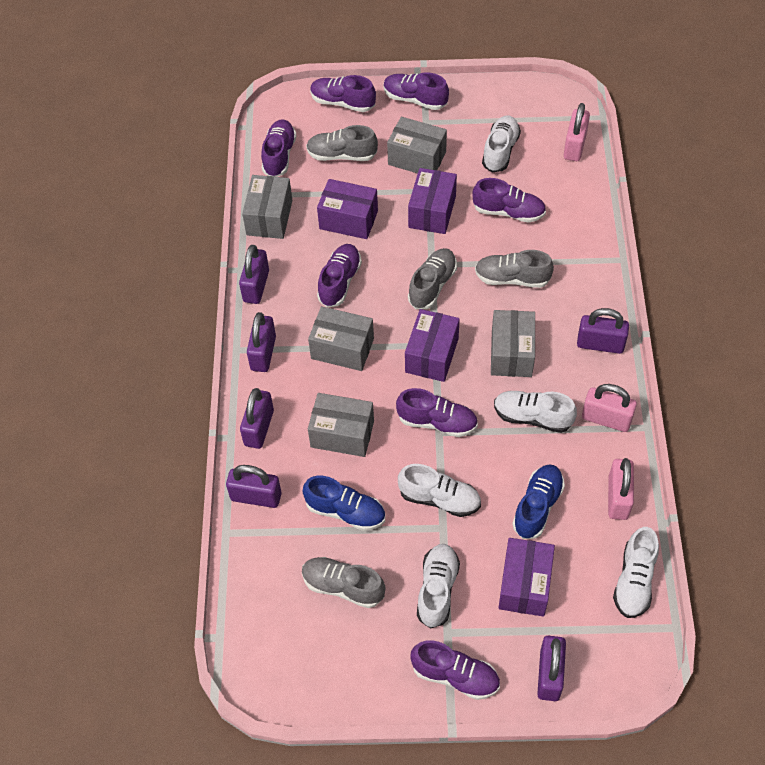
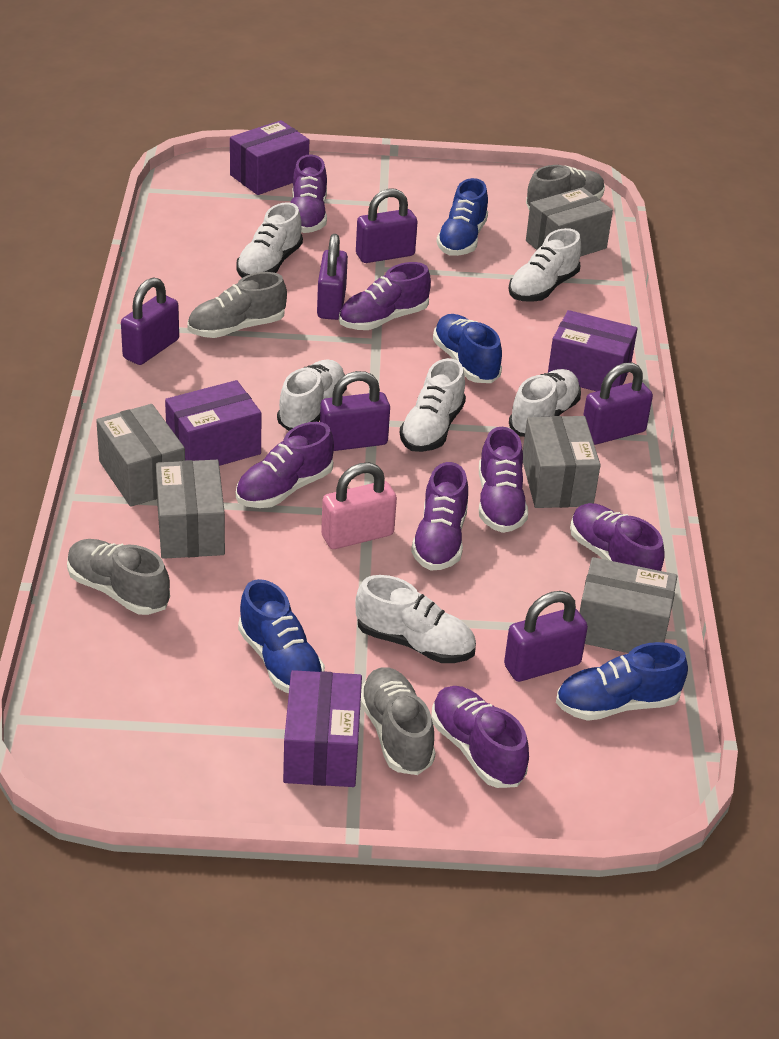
blue shoe: [303,476,385,531] [512,464,565,539] = 2 -> [238,579,325,693] [433,314,502,383] [436,178,488,256] [556,642,688,721] = 4
pink padlock: [564,103,590,161] [582,384,637,432] [608,458,634,520] = 3 -> [321,463,397,549] = 1
white shoe: [398,464,481,517] [417,544,460,628] [482,116,521,173] [494,391,577,433] [613,527,659,618] = 5 -> [236,202,303,278] [277,360,347,431] [355,575,476,663] [400,358,466,452] [509,228,581,302] [509,369,581,437] = 6

